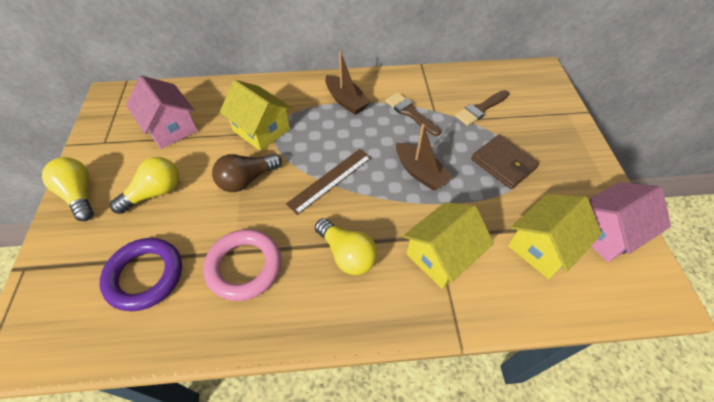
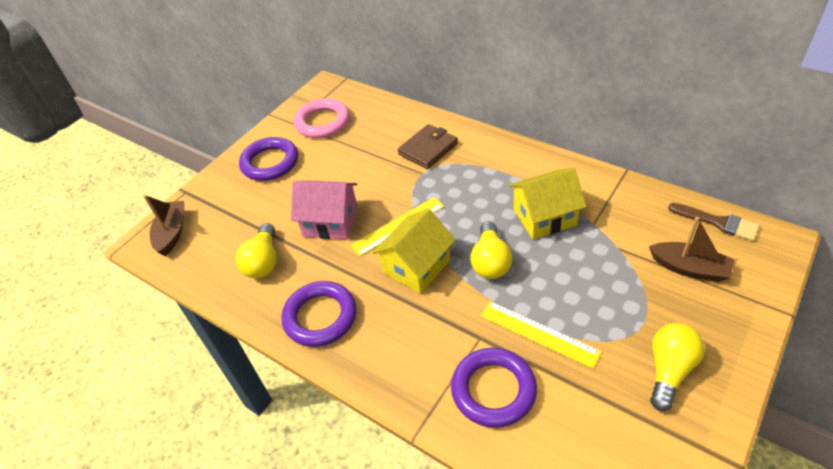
brown brush: [385,92,441,136] [455,90,509,126] = 2 -> [668,203,759,241] = 1
brown light bulb: [212,154,282,192] = 1 -> none = 0
brown ruler: [286,149,371,215] = 1 -> none = 0
pink house: [126,76,198,149] [588,182,671,262] = 2 -> [291,180,358,240] = 1
purple ring: [99,238,182,311] = 1 -> [239,137,298,181] [282,281,357,347] [451,348,537,428] = 3
yellow house: [220,80,292,151] [403,202,494,289] [508,194,602,279] = 3 -> [372,209,456,294] [509,168,586,239] = 2
yellow ruler: none = 0 -> [350,197,444,257] [481,301,602,369] = 2

